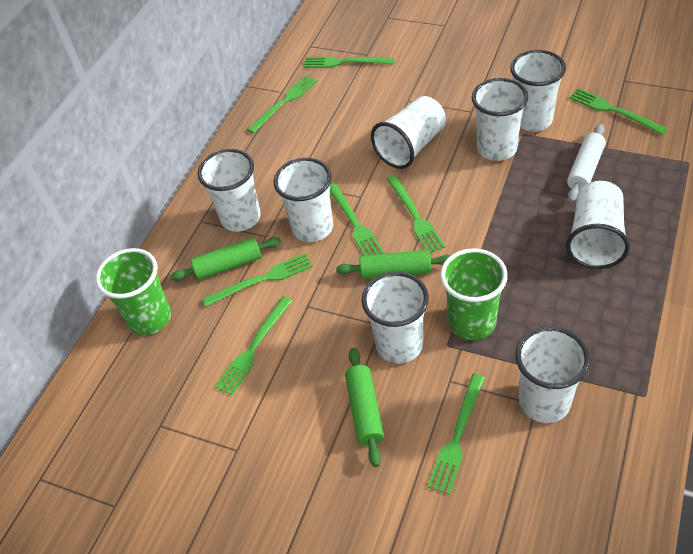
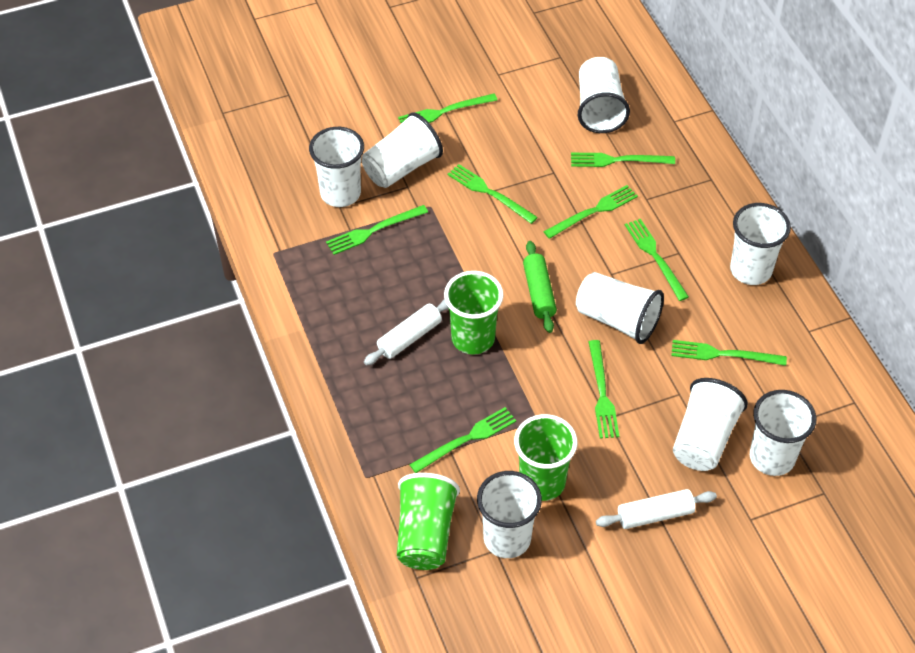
green cup: [95,248,171,335] [440,248,508,340] = 2 -> [397,473,460,570] [444,271,504,355] [514,414,578,501] = 3
green fork: [202,253,313,307] [215,297,292,395] [247,75,317,133] [303,57,395,68] [330,183,385,256] [387,175,445,253] [427,374,485,495] [569,88,667,135] = 8 -> [326,205,428,255] [398,94,497,124] [409,407,516,473] [448,164,538,224] [543,185,638,239] [571,153,675,167] [589,340,619,439] [625,219,689,301] [671,340,787,366] = 9
green rolling pin: [171,237,281,281] [336,250,451,279] [345,348,384,467] = 3 -> [523,241,557,333] = 1
white rolling pin: [567,124,606,202] = 1 -> [364,299,449,365] [596,489,717,529] = 2

